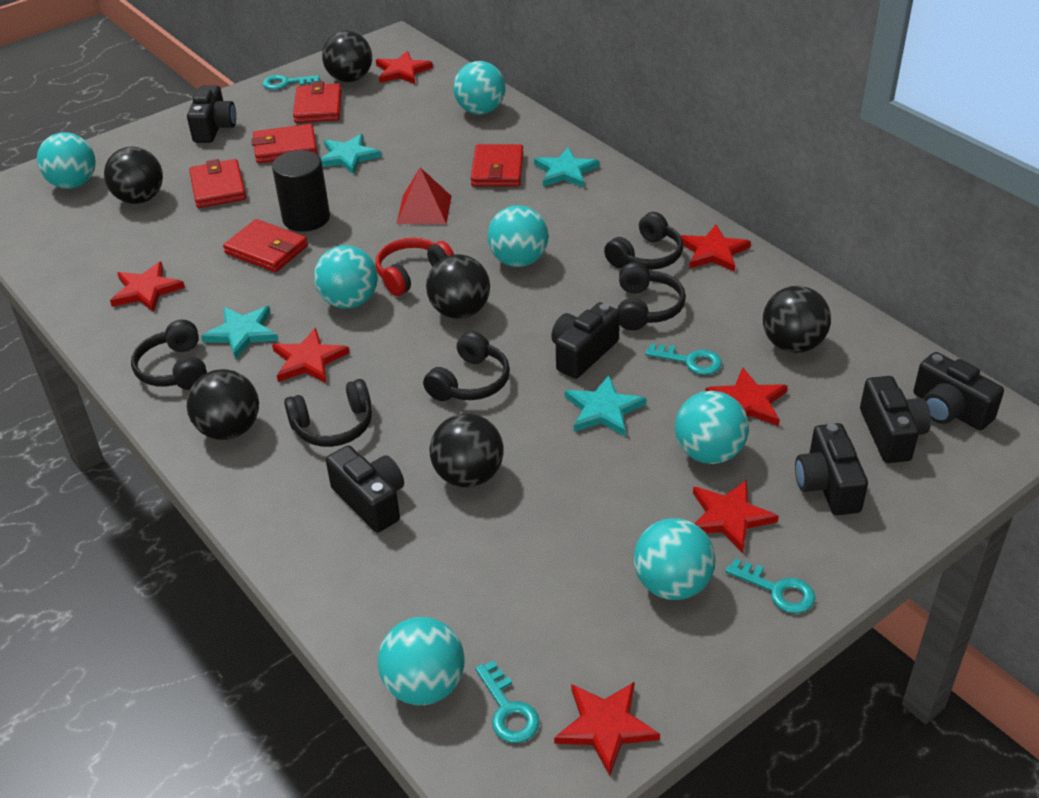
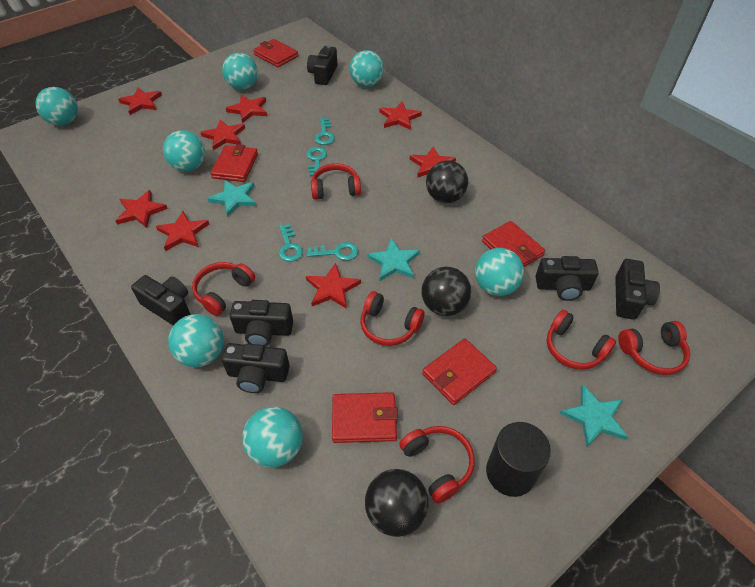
black ball: [104,146,163,204] [187,369,259,440] [322,31,372,82] [426,254,490,319] [430,414,504,487] [763,286,831,353] = 6 -> [365,469,429,537] [421,267,471,316] [426,160,468,203] = 3
black headphones: [131,320,207,390] [284,379,372,447] [423,331,510,401] [604,212,683,270] [617,262,686,330] = 5 -> none = 0
red headphones: [375,238,454,296] = 1 -> [192,262,255,316] [311,163,361,199] [360,291,425,346] [399,426,475,503] [547,310,616,370] [618,321,690,375] = 6
red pyramid: [397,167,452,224] = 1 -> none = 0
red star: [110,262,185,312] [272,328,349,383] [376,51,433,84] [554,682,660,776] [681,224,751,272] [693,480,779,553] [705,367,788,426] = 7 -> [115,190,168,228] [118,87,162,115] [156,211,209,251] [200,119,245,150] [226,95,267,123] [306,263,361,309] [379,101,422,130] [410,146,456,178] = 8
turquoise star: [201,306,278,359] [321,134,382,175] [534,147,599,188] [565,375,646,436] = 4 -> [207,180,256,216] [367,238,420,281] [559,385,628,447] = 3

